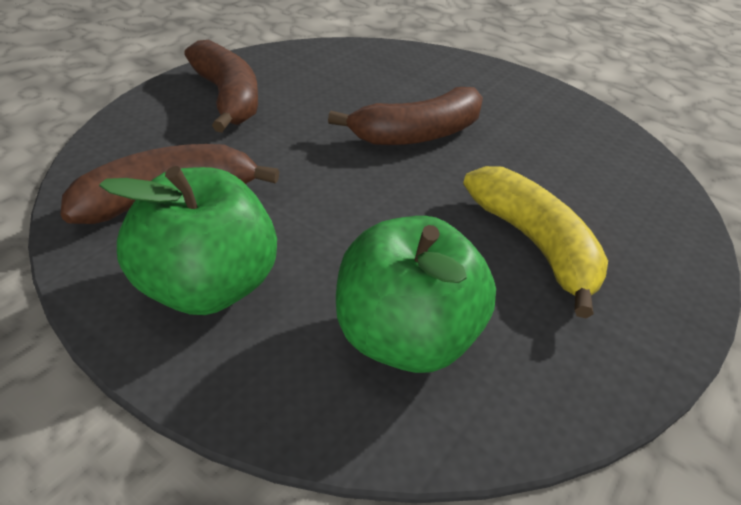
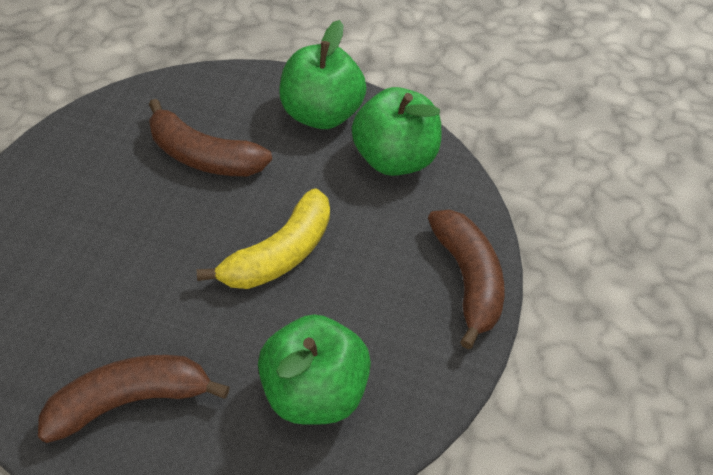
green apple: [99,166,277,315] [336,216,496,373] = 2 -> [258,314,371,425] [279,20,366,129] [352,87,441,176] = 3

